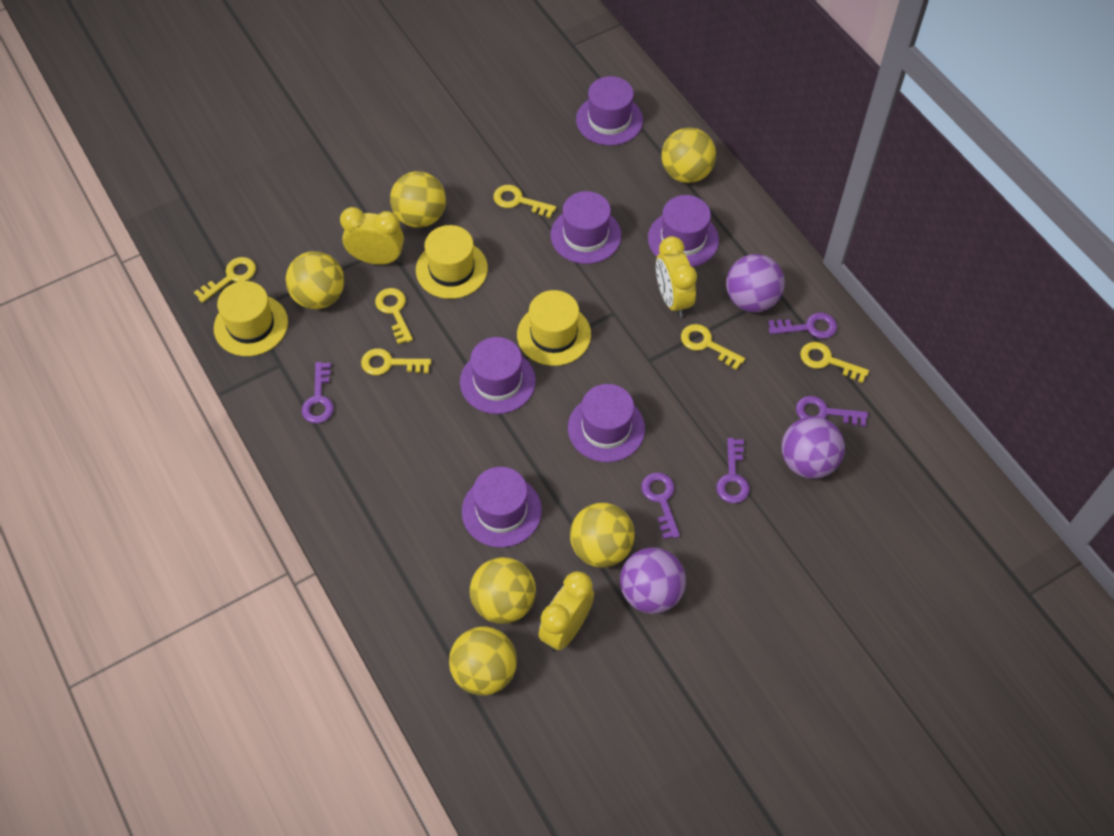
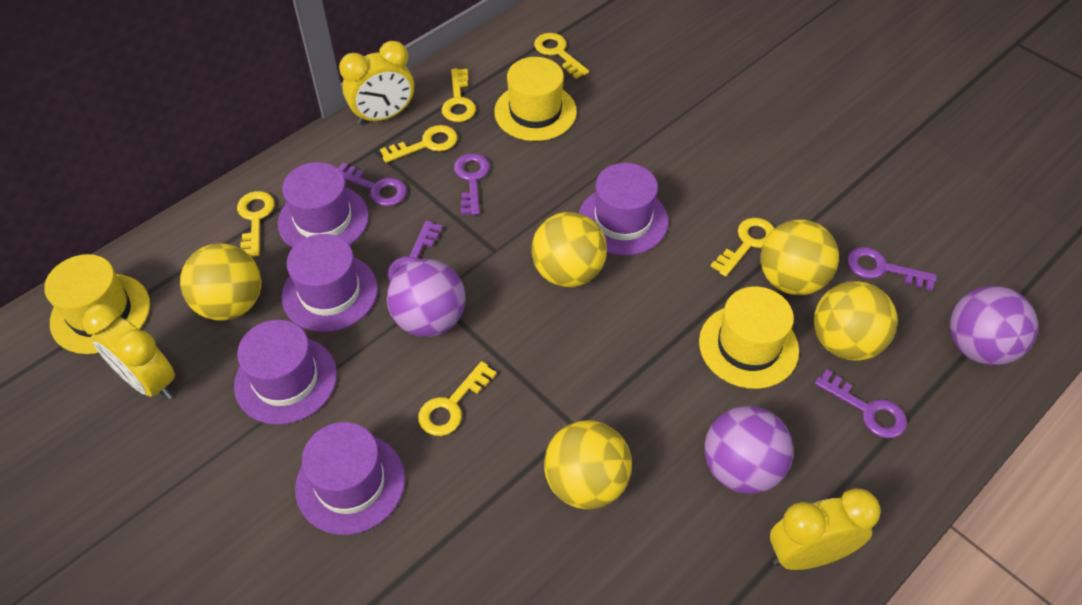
purple hat: [460,337,536,414] [462,467,542,547] [551,191,621,264] [568,384,645,462] [576,76,643,146] [648,195,719,267] = 6 -> [234,320,337,425] [278,162,369,248] [281,234,378,332] [295,422,405,535] [579,163,668,255] = 5
yellow ball: [286,251,344,309] [390,171,446,228] [449,626,517,696] [470,557,536,624] [570,503,635,568] [661,127,716,183] = 6 -> [180,243,261,321] [531,212,607,287] [544,420,632,509] [761,219,839,295] [814,281,898,361] = 5

